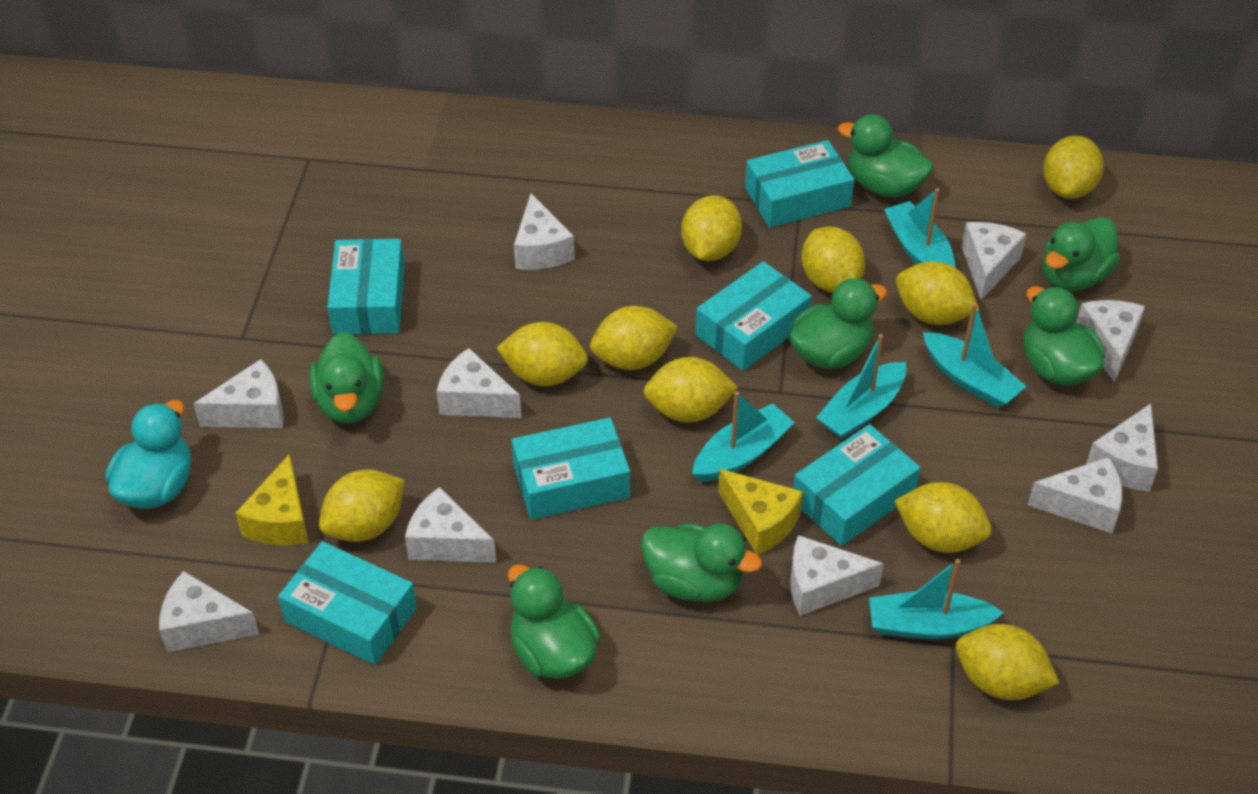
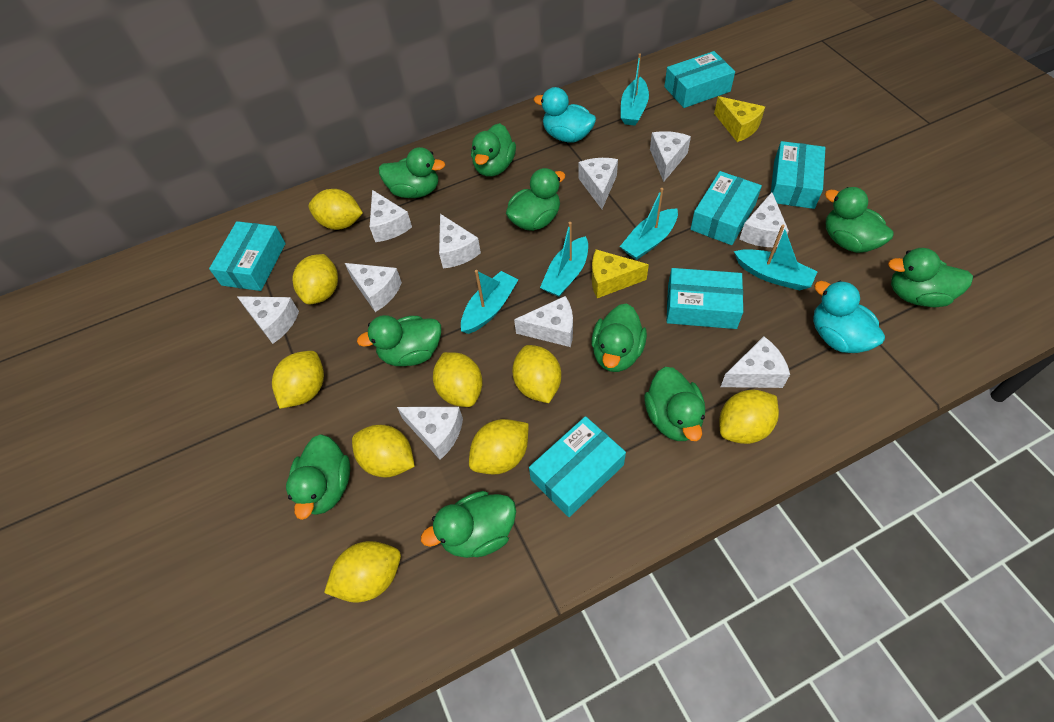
green duck: [309,332,384,423] [508,564,601,679] [641,523,762,602] [789,278,887,369] [838,114,934,198] [1024,286,1105,386] [1043,217,1120,291] = 7 -> [286,434,350,520] [357,315,441,366] [379,147,445,198] [421,491,516,558] [471,123,516,177] [506,168,565,231] [591,304,647,372] [644,367,705,441] [825,187,894,253] [888,248,973,307] = 10
turquoise duck: [105,400,191,509] = 1 -> [534,87,596,142] [813,281,885,353] = 2
yellow lemon: [319,470,405,542] [497,322,588,386] [590,306,678,370] [643,357,738,423] [681,195,742,261] [801,226,865,293] [894,482,992,553] [896,261,979,325] [956,624,1059,700] [1043,135,1104,199] = 10 -> [272,351,324,409] [292,254,338,304] [309,189,363,230] [324,541,401,603] [352,425,415,477] [433,352,483,407] [469,419,529,474] [512,345,561,403] [719,390,779,444] = 9

